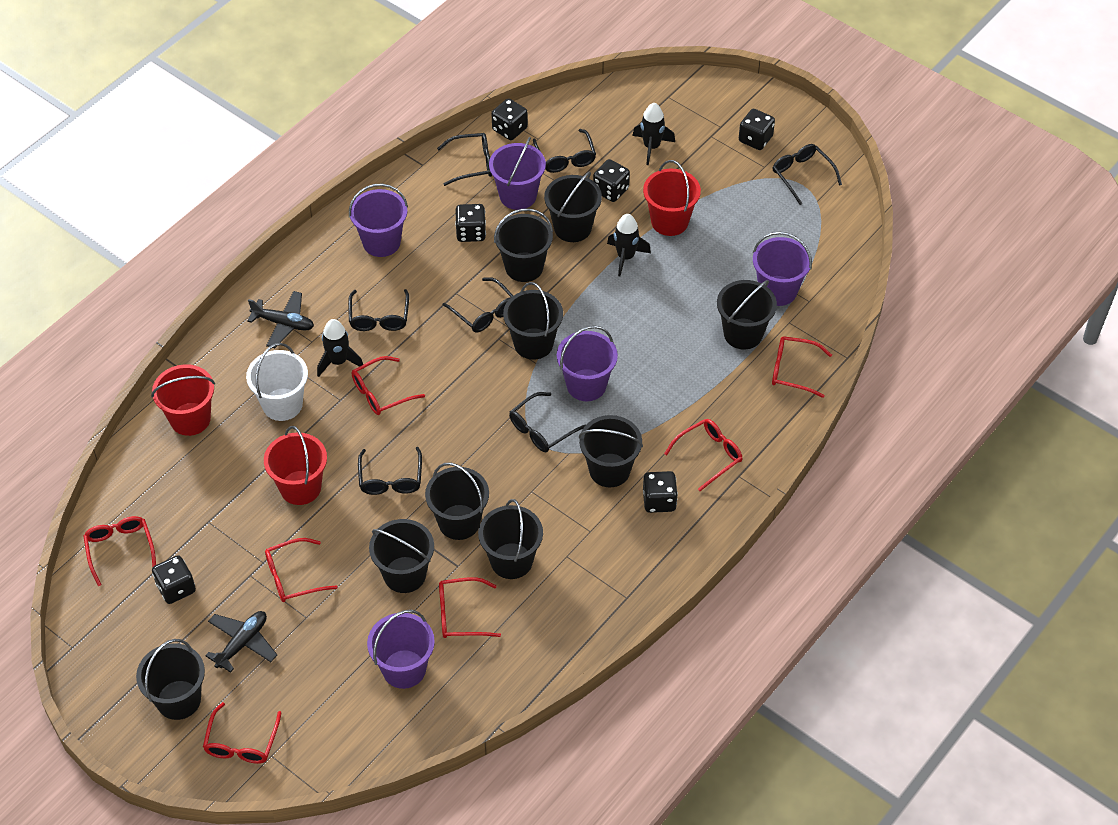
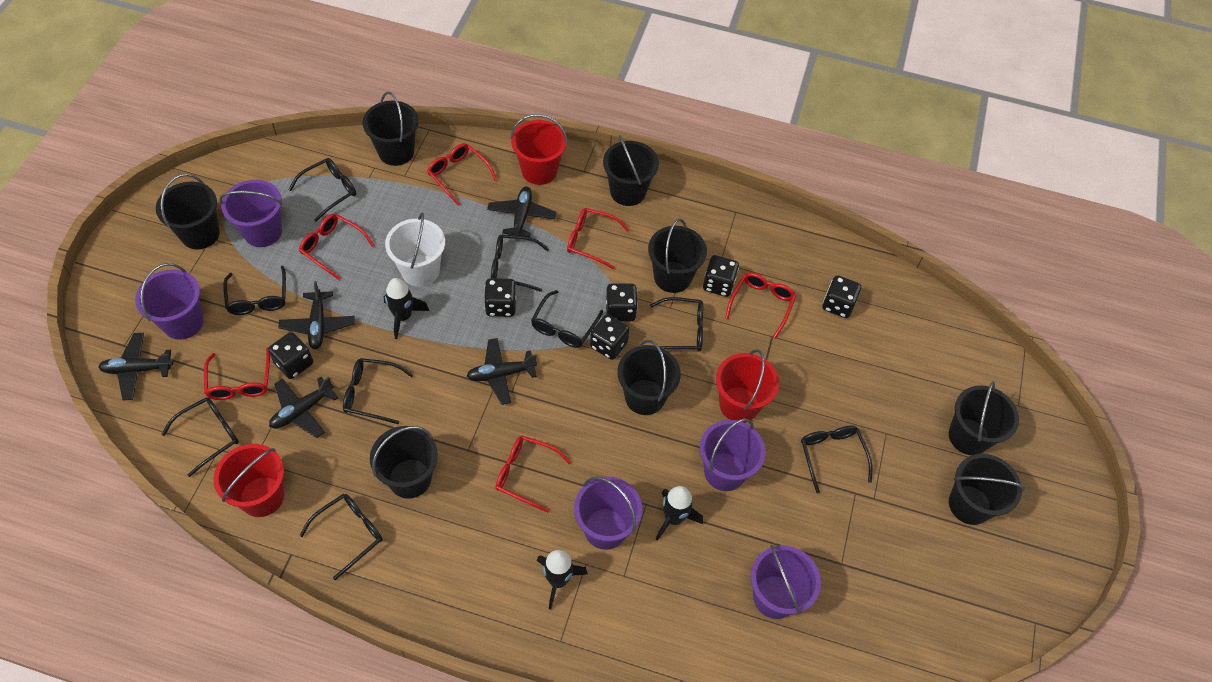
black bucket: [136,639,205,720] [369,519,434,593] [425,462,489,540] [478,499,543,579] [494,208,553,282] [503,282,563,360] [544,172,602,242] [579,415,643,487] [717,280,777,349] = 9 -> [156,174,220,249] [363,92,419,166] [370,426,438,499] [603,135,659,206] [618,340,681,415] [648,219,707,293] [949,381,1019,455] [949,454,1025,525] = 8
black glasses: [348,289,409,331] [358,447,422,495] [437,133,492,186] [443,277,513,332] [509,392,586,452] [533,129,596,173] [772,144,842,205] = 7 -> [162,397,239,477] [223,266,286,315] [288,158,356,222] [299,494,383,580] [343,358,413,424] [491,234,549,292] [531,290,603,348] [650,297,703,351] [801,426,872,493] = 9
black plane: [205,611,277,673] [247,291,314,348] = 2 -> [98,333,173,400] [269,377,338,438] [278,281,355,349] [467,338,537,405] [487,187,557,237] = 5
red glasses: [83,516,156,586] [203,702,281,764] [265,538,338,602] [352,356,425,415] [439,577,501,638] [664,419,742,491] [772,336,832,398] = 7 -> [204,347,270,400] [299,214,375,281] [427,143,497,206] [496,436,571,513] [567,208,630,269] [725,273,796,339] = 6

